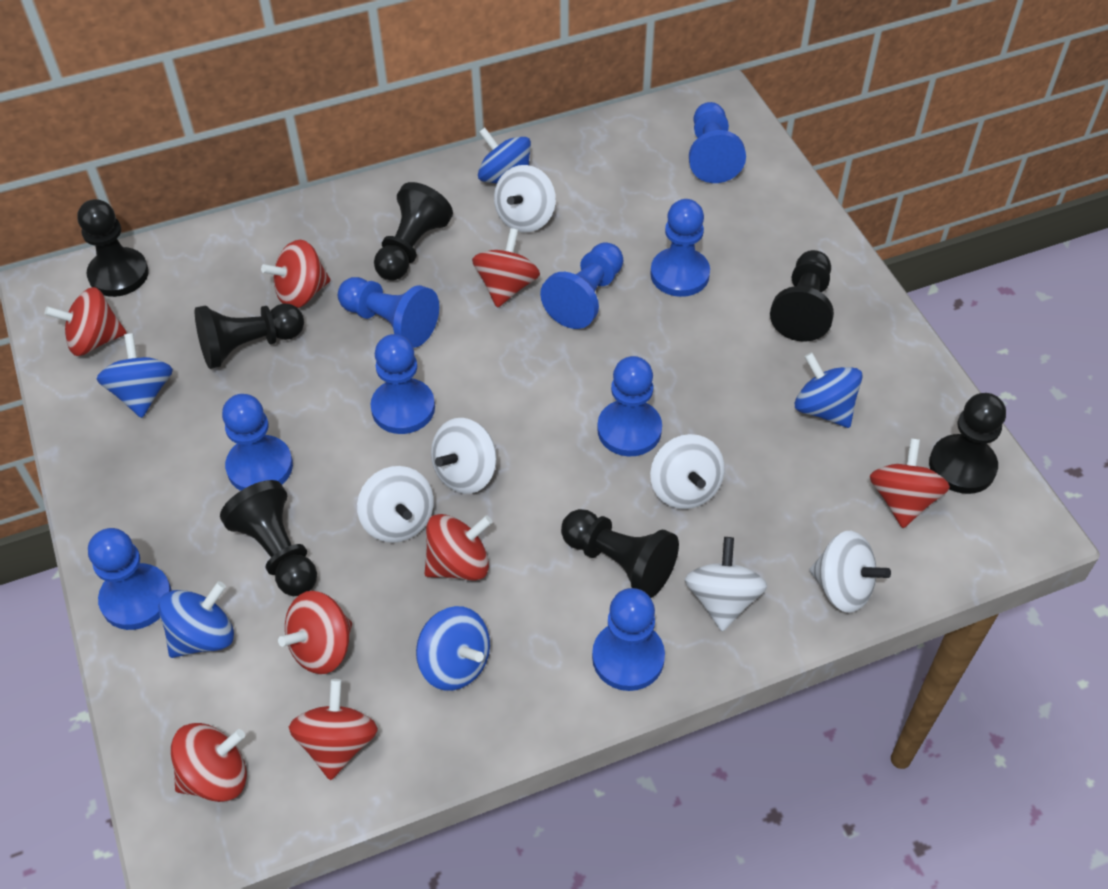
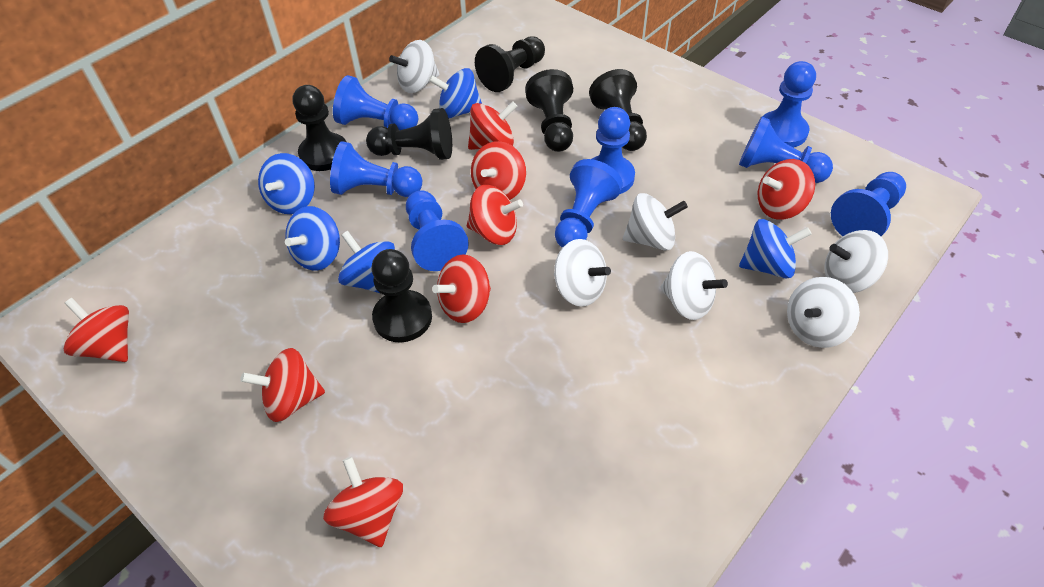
black pawn: [77,199,149,297] [195,303,304,369] [220,480,317,596] [374,182,453,281] [561,509,679,598] [770,250,834,342] [929,393,1006,494] = 7 -> [292,85,346,171] [366,108,452,160] [371,249,432,342] [475,36,545,92] [525,69,573,152] [589,69,647,151] = 6
blue pawn: [88,528,172,630] [222,394,293,491] [338,277,439,348] [370,334,435,434] [540,242,623,329] [592,588,665,691] [597,356,662,457] [650,199,710,297] [689,102,746,183] = 9 -> [330,141,422,197] [333,75,418,130] [406,190,469,271] [555,159,623,248] [592,107,635,194] [739,117,833,183] [762,61,816,148] [831,172,906,236] = 8

